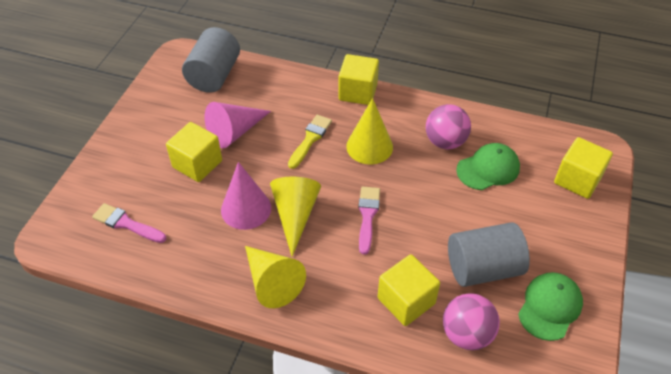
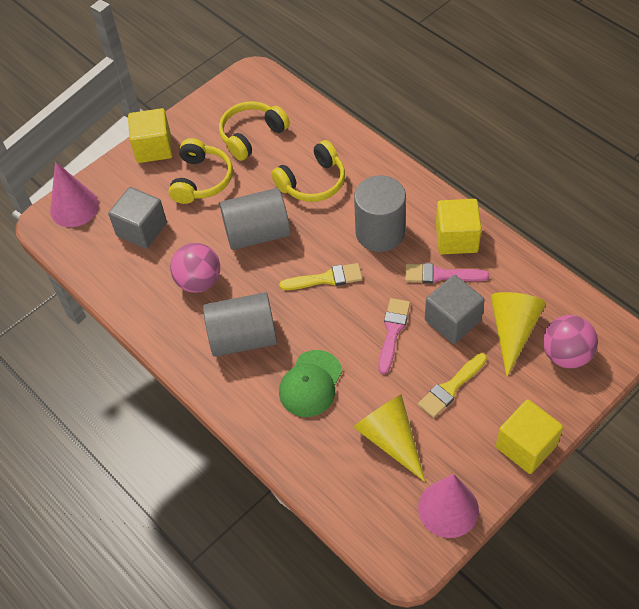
green cap: [456,143,520,190] [518,272,583,341] = 2 -> [279,350,342,417] = 1
grey cube: none = 0 -> [108,187,167,249] [425,275,485,344] = 2
grey cylinder: [182,27,240,93] [448,222,530,287] = 2 -> [203,292,277,357] [220,188,290,250] [354,175,406,252] = 3
yellow brush: [288,115,332,169] = 1 -> [279,263,362,290] [418,353,487,418] = 2
yellow cone: [245,246,306,308] [270,177,321,257] [346,98,393,165] = 3 -> [353,395,425,482] [491,292,546,377] = 2
yellow cube: [166,122,222,182] [338,54,379,105] [378,254,440,326] [554,137,613,199] = 4 -> [128,108,173,163] [436,199,482,254] [496,400,563,474] = 3
yellow headphones: none = 0 -> [169,138,233,204] [219,101,290,161] [271,140,345,202] = 3

